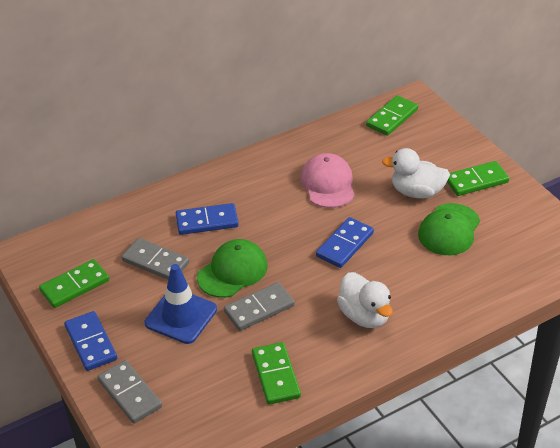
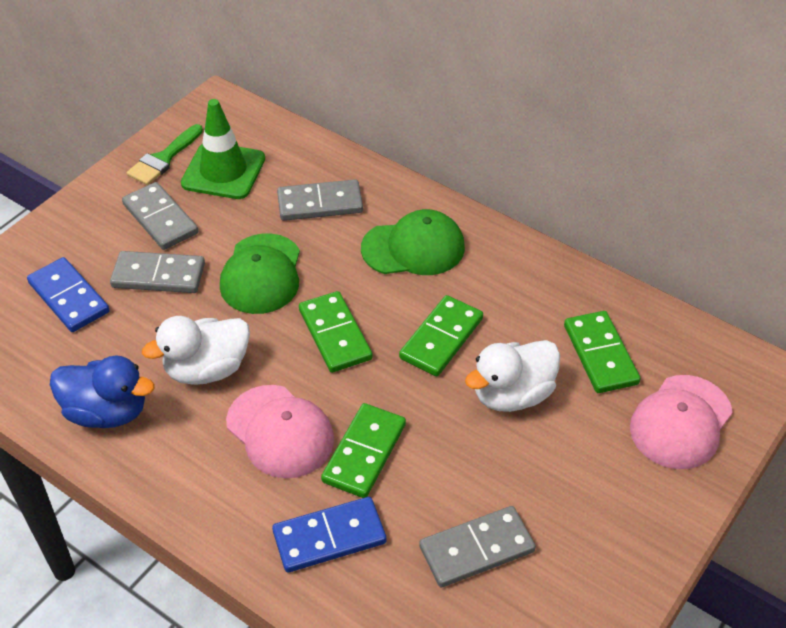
blue domino: [64,311,117,371] [176,203,239,235] [316,217,374,268] = 3 -> [27,257,109,332] [272,497,386,573] = 2
blue duck: none = 0 -> [50,355,155,428] = 1
blue traffic cone: [145,264,217,344] = 1 -> none = 0
green brush: none = 0 -> [127,124,203,185] = 1
green traffic cone: none = 0 -> [181,99,265,199] = 1
grey domino: [98,360,162,423] [122,238,189,280] [224,282,295,331] = 3 -> [110,251,205,293] [122,182,198,250] [277,179,363,221] [419,506,536,587] = 4
pink cap: [300,153,355,208] = 1 -> [226,385,334,478] [630,375,733,469] = 2

